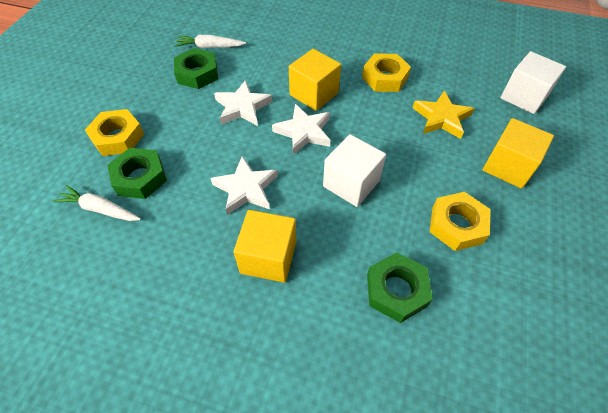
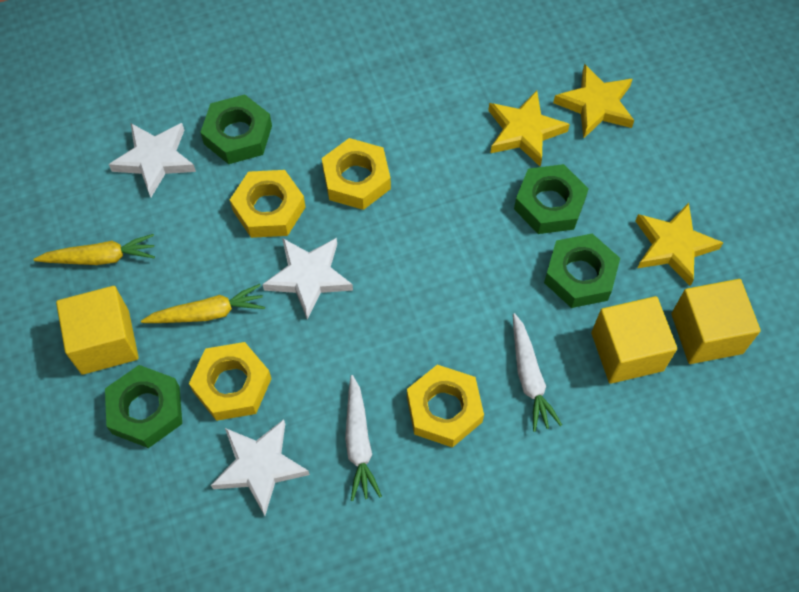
green nut: [107,148,167,199] [174,48,218,89] [367,252,433,323] = 3 -> [105,365,182,448] [200,94,272,164] [514,164,588,234] [544,234,620,308] = 4
white cube: [323,134,386,207] [500,51,566,114] = 2 -> none = 0
yellow carrot: none = 0 -> [33,234,155,265] [141,284,265,323] = 2
yellow nut: [85,109,144,156] [362,53,411,92] [430,192,491,251] = 3 -> [189,342,271,421] [230,170,305,238] [322,138,391,210] [407,365,484,448] = 4
yellow star: [413,90,475,139] = 1 -> [488,91,570,166] [553,64,634,139] [636,203,723,286] = 3

